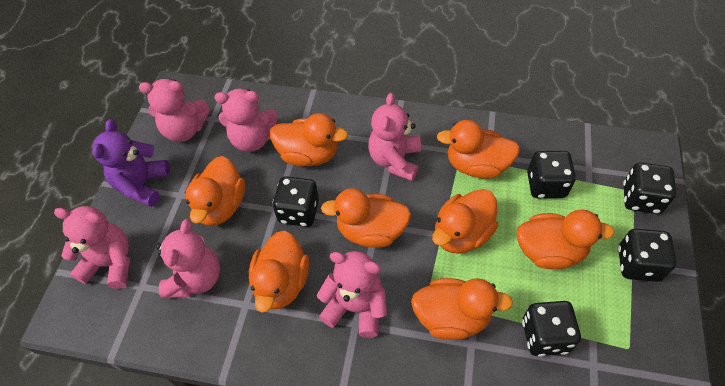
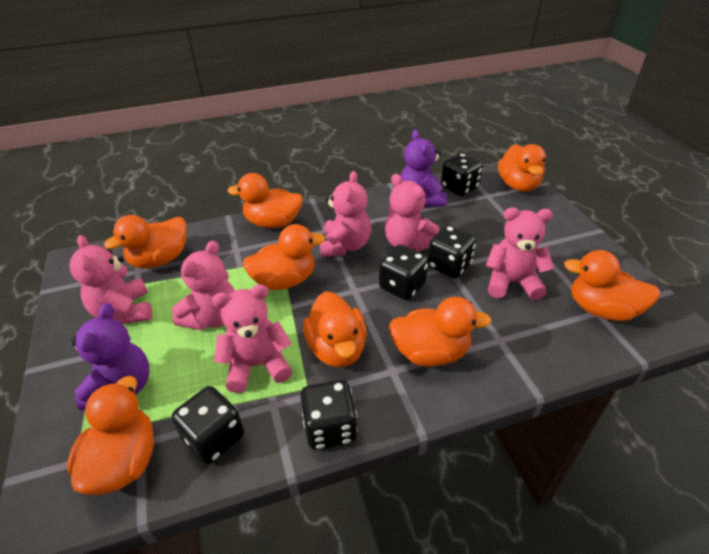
purple teddy bear: [92,119,170,207] = 1 -> [71,303,149,410] [401,130,447,206] = 2

